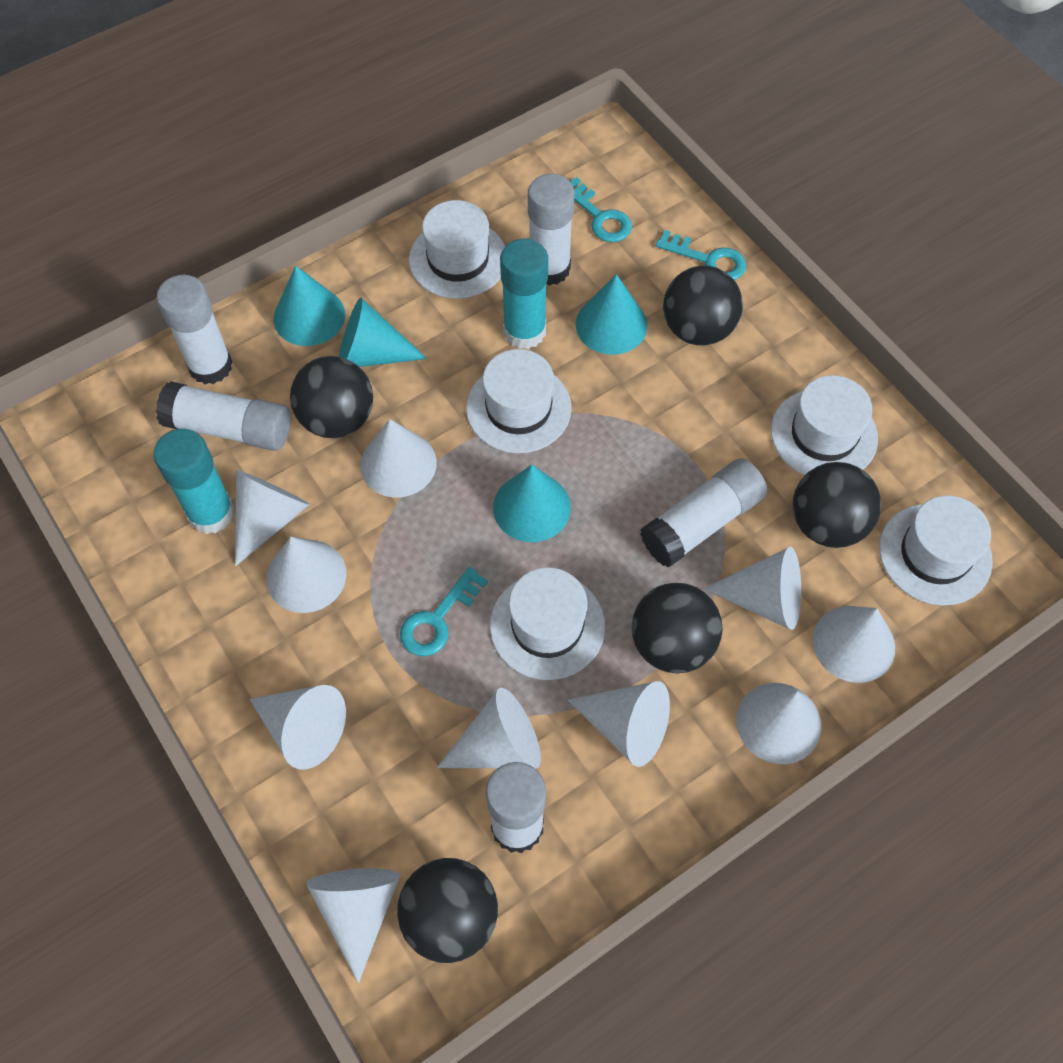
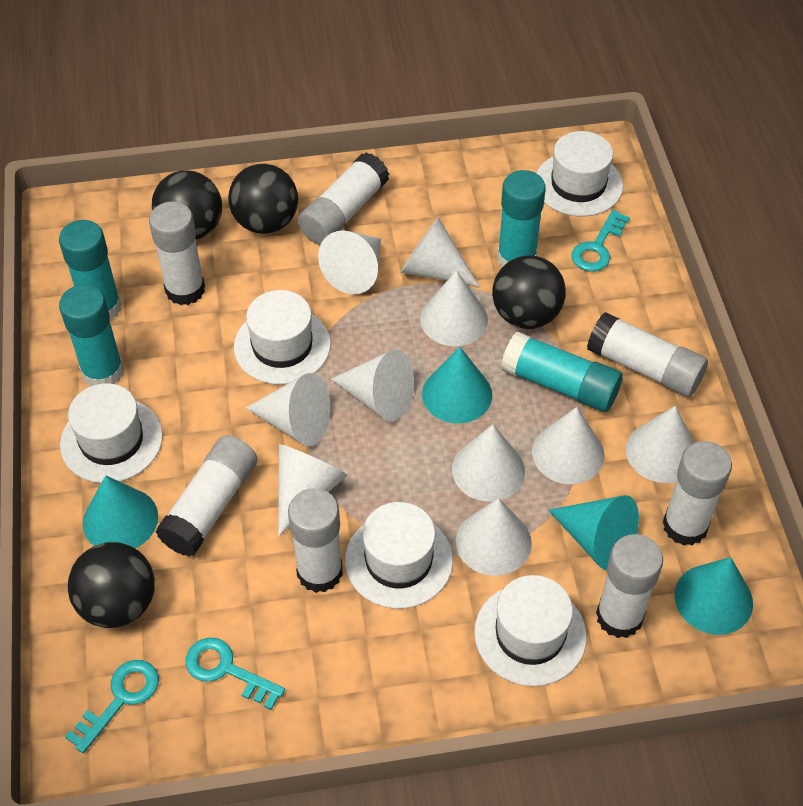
black ball: [290,356,373,438] [397,858,498,963] [632,583,723,673] [663,266,743,345] [793,462,881,548] = 5 -> [68,542,155,628] [152,170,222,240] [228,164,298,234] [492,255,566,329] = 4
turquoise glue stick: [153,429,235,534] [500,239,548,349] = 2 -> [59,220,121,321] [59,284,124,387] [497,170,546,267] [501,332,623,412] = 4
white glue stick: [156,381,290,451] [157,275,233,384] [486,762,546,853] [528,174,574,286] [640,459,767,568] = 5 -> [149,201,205,305] [155,435,257,557] [288,488,343,593] [298,153,389,245] [587,312,708,397] [596,534,663,638] [663,441,732,546] = 7

